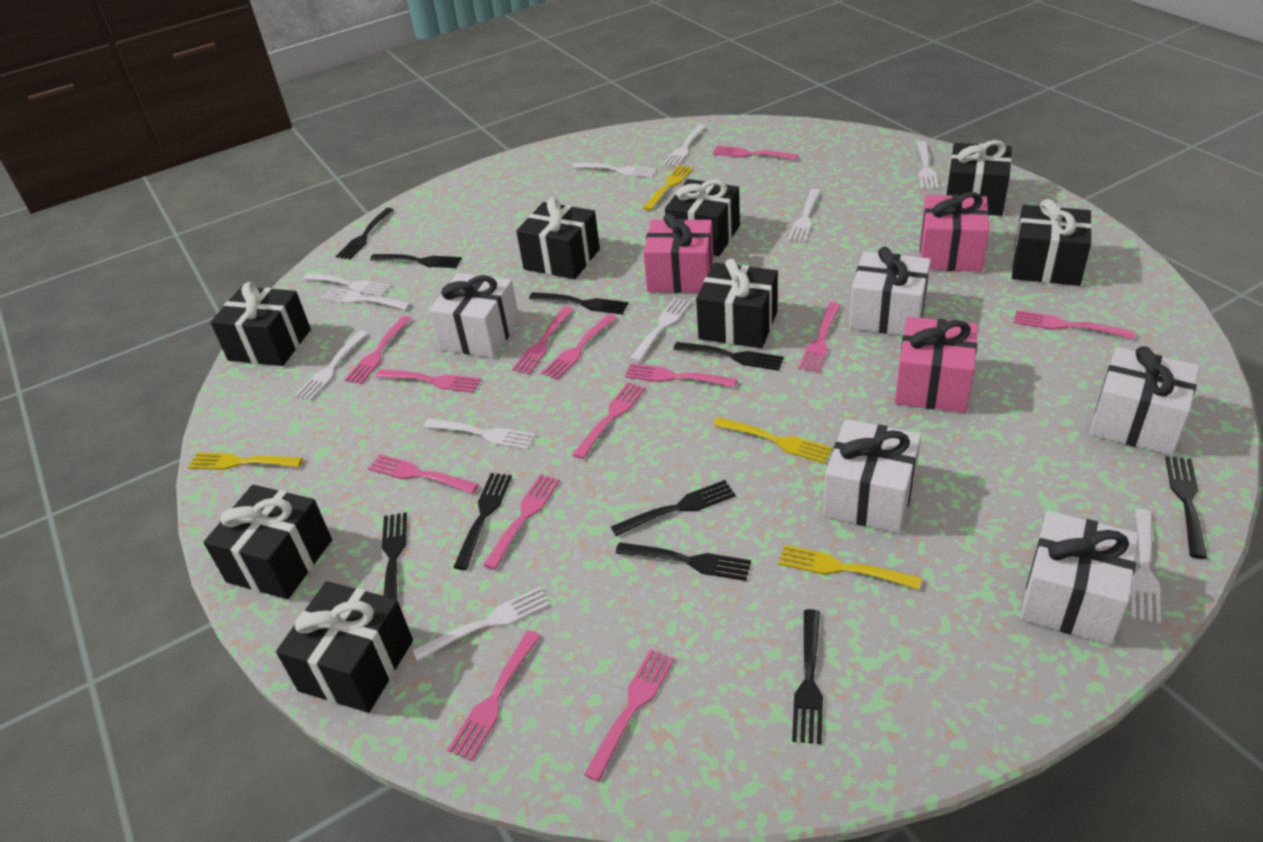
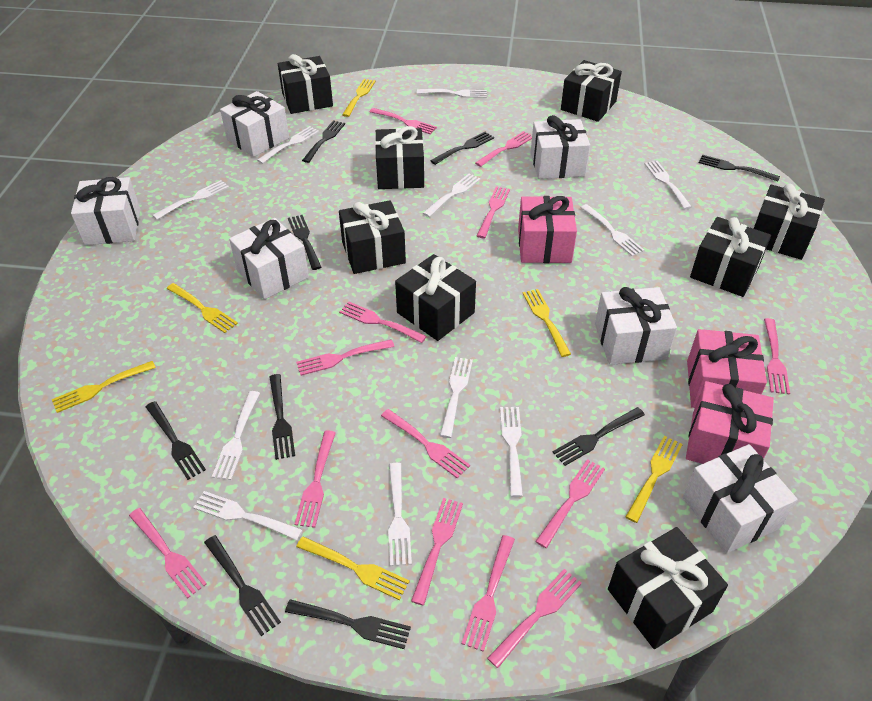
black fork: [336,208,394,260] [370,254,462,268] [382,512,407,599] [453,473,512,570] [529,292,629,315] [611,480,736,536] [615,542,751,581] [673,342,784,371] [792,609,823,744] [1165,456,1207,559] = 10 -> [146,401,206,480] [204,535,281,636] [269,374,295,460] [285,599,411,649] [288,215,321,270] [302,120,345,163] [430,132,494,165] [553,407,645,466] [699,155,780,182] = 9
white gift: [429,273,520,358] [823,419,922,533] [849,247,931,336] [1020,511,1139,645] [1090,346,1200,456] = 5 -> [71,177,140,245] [220,91,289,157] [229,218,309,300] [531,115,590,179] [595,287,677,365] [683,444,798,554] = 6
yellow fork: [188,453,303,470] [643,165,693,211] [713,417,833,464] [778,545,922,590] = 4 -> [52,361,156,413] [167,283,238,333] [296,536,410,600] [342,79,376,117] [523,289,571,357] [625,436,683,523] = 6

